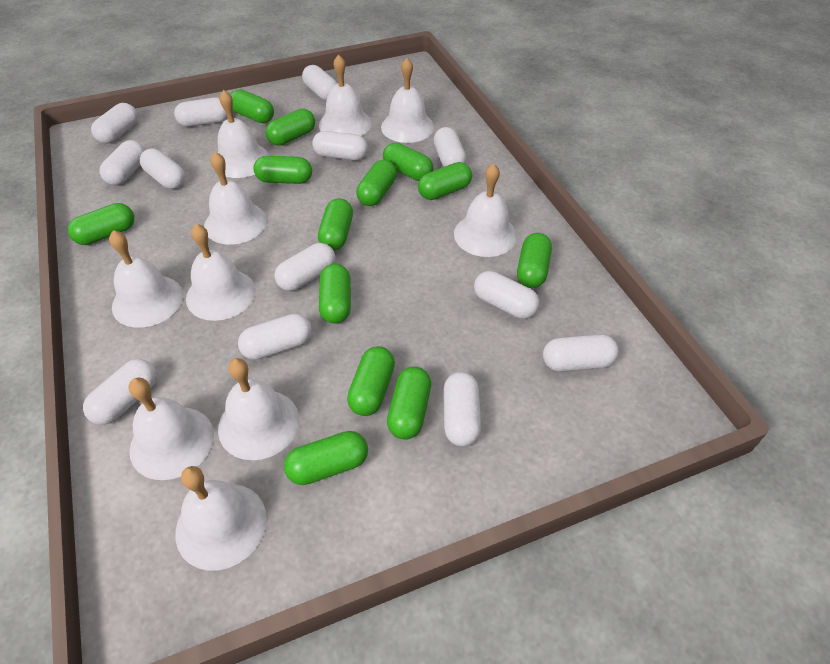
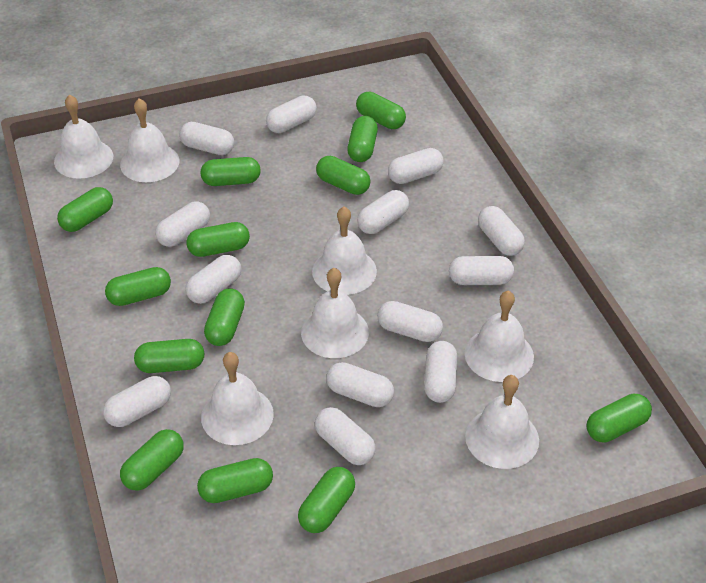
white bell: [109,230,183,328] [129,378,214,480] [175,466,267,571] [186,224,256,321] [204,152,267,245] [218,90,270,178] [218,358,299,460] [319,54,372,136] [381,58,434,143] [454,163,517,257] = 10 -> [54,94,113,179] [120,98,179,182] [201,352,274,445] [301,268,369,358] [312,207,377,295] [465,291,534,382] [465,375,539,469] = 7

